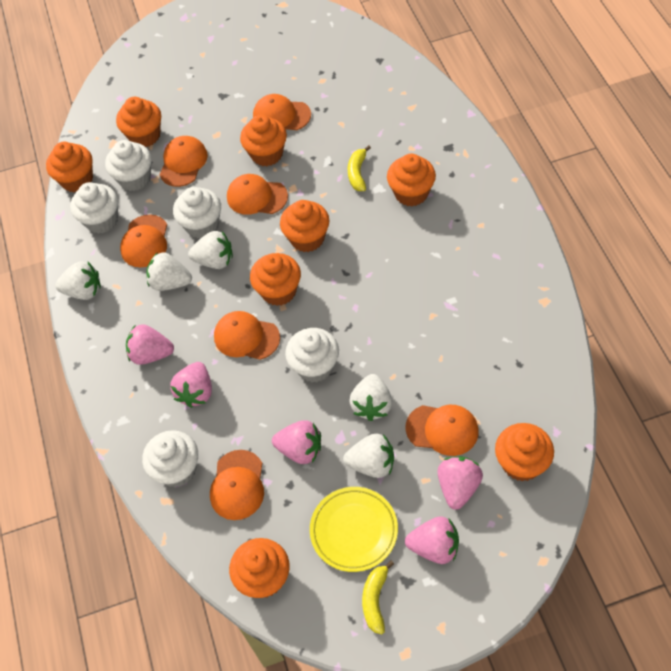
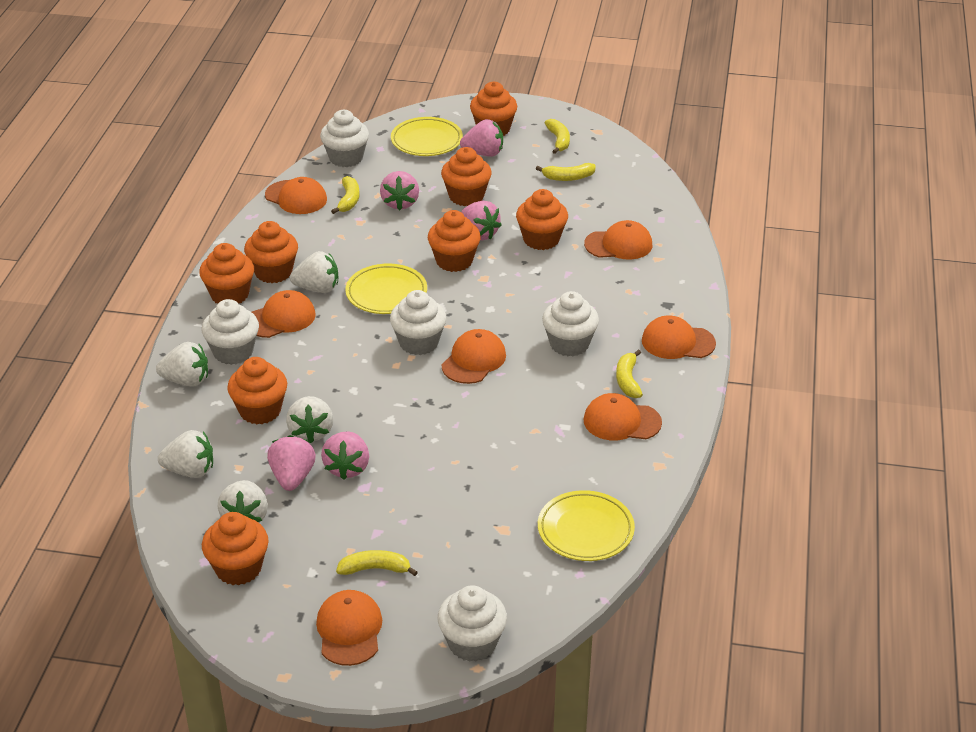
yellow banana: [347,145,371,191] [362,560,394,634] = 2 -> [331,176,360,214] [336,550,418,576] [536,163,596,181] [545,119,570,154] [616,350,643,398] = 5
yellow plate: [310,487,398,572] = 1 -> [345,264,427,314] [391,117,463,156] [538,490,635,561] = 3

